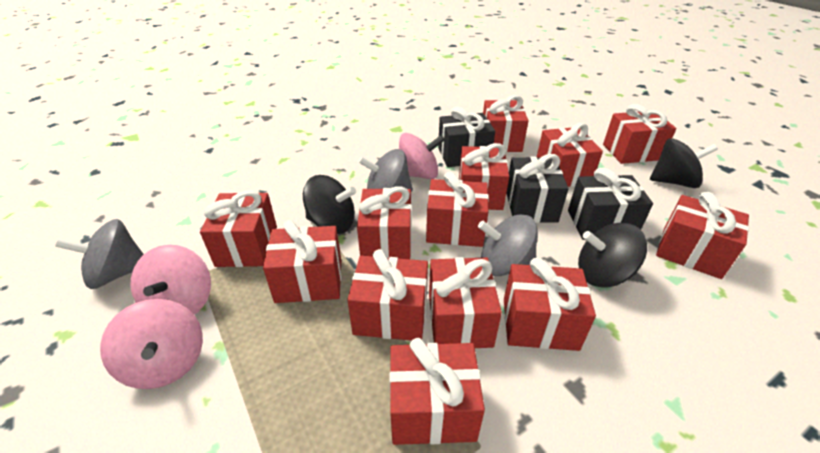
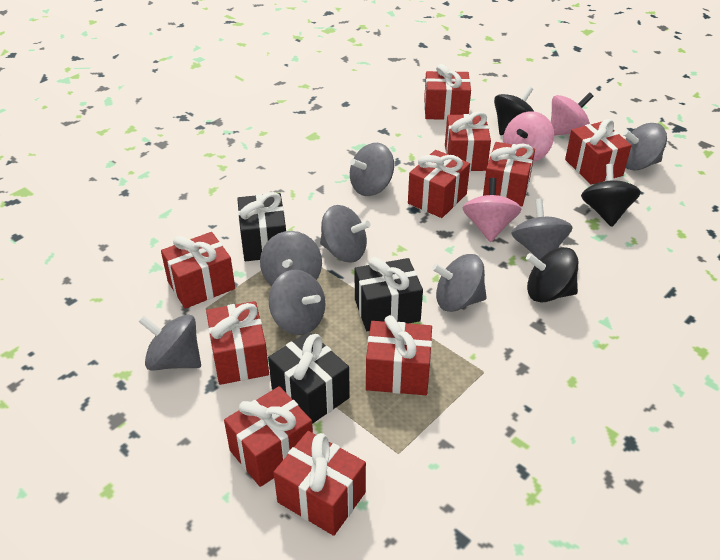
grey spinning top: [55,219,144,289] [358,149,413,192] [478,214,538,276] = 3 -> [138,315,201,371] [260,231,322,286] [269,270,325,335] [320,205,370,263] [350,143,394,196] [432,254,487,312] [511,199,573,260] [623,123,667,171] = 8
red gift: [200,191,277,267] [263,220,341,303] [347,249,428,341] [357,187,411,259] [389,338,485,445] [426,172,489,247] [429,257,502,348] [459,143,509,210] [483,95,529,152] [504,257,596,351] [537,123,603,187] [603,104,676,164] [656,192,749,279] = 13 -> [161,232,235,309] [206,301,269,385] [224,386,313,487] [273,431,366,536] [366,315,432,395] [408,150,470,218] [424,64,471,120] [445,112,491,171] [483,142,535,206] [565,119,632,185] = 10

